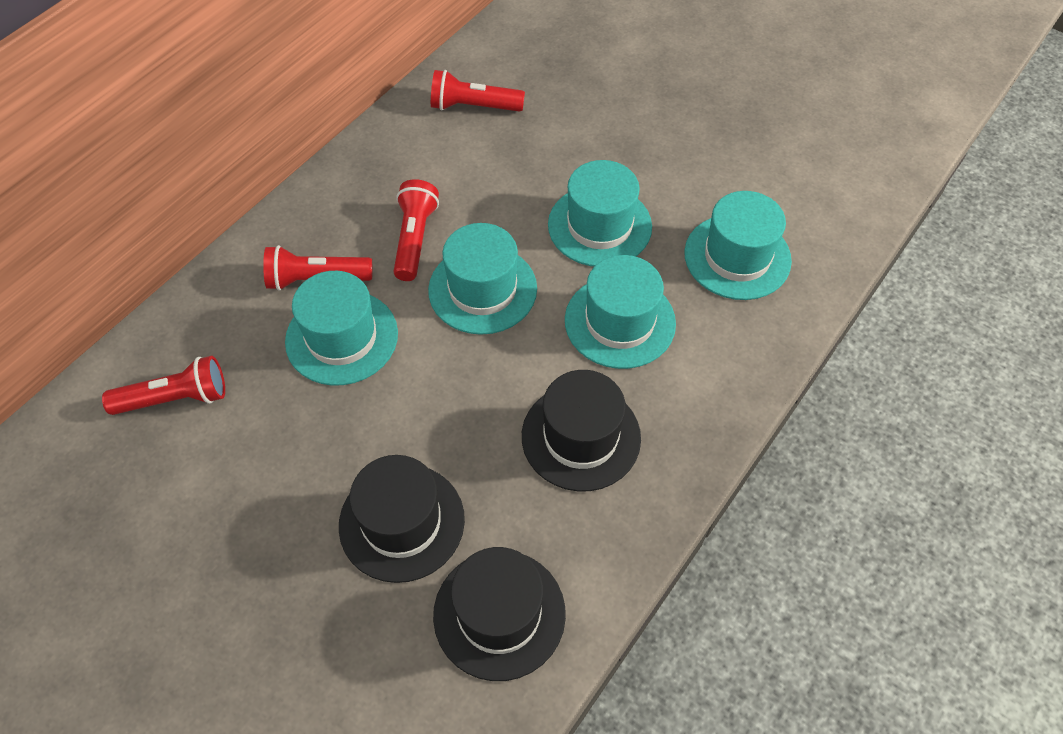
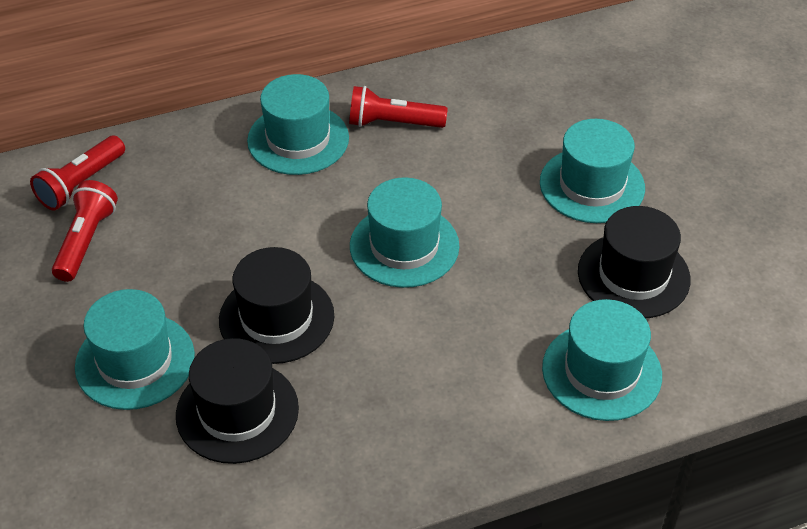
red flashlight: [102,356,225,415] [263,245,372,291] [393,179,439,281] [431,70,525,112] = 4 -> [30,136,125,211] [52,180,118,282] [349,86,448,128] = 3

